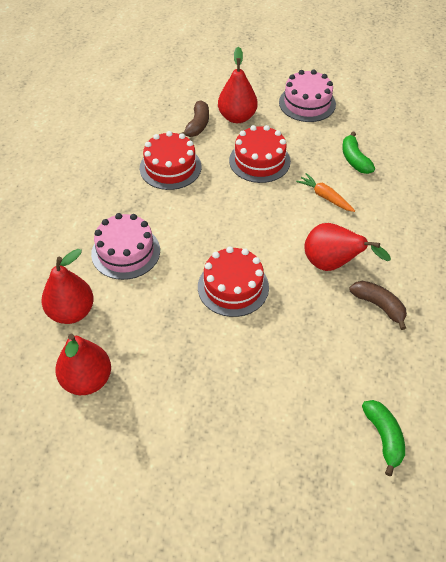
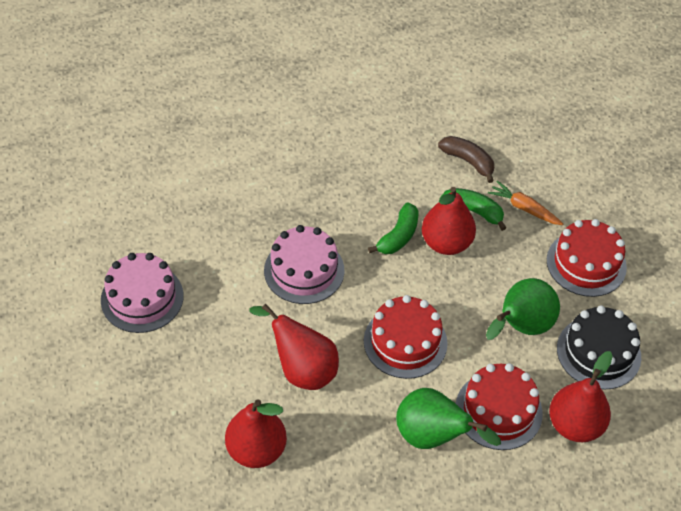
black cake: none = 0 -> [557,306,641,390] = 1
brown banana: [180,100,209,137] [349,281,407,330] = 2 -> [438,136,494,183] = 1
green pear: none = 0 -> [396,388,501,449] [486,278,560,340] = 2

